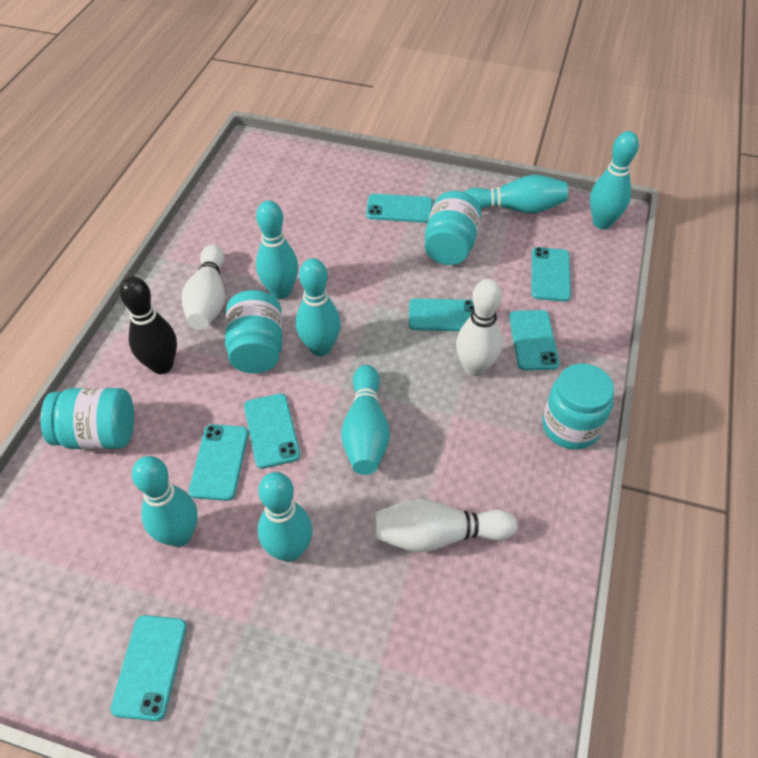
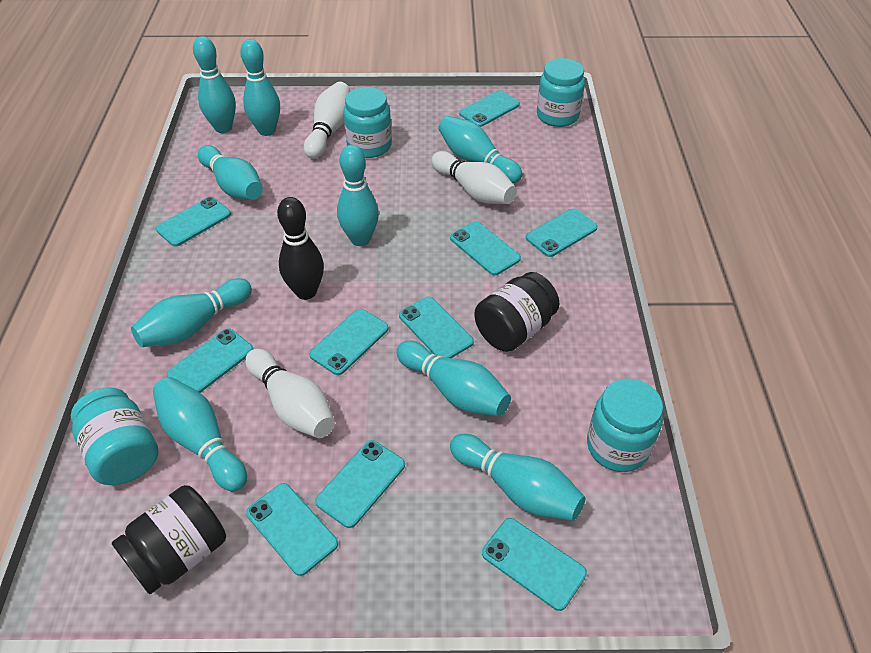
black jar: none = 0 -> [112,485,226,594] [475,272,559,352] = 2
turquoise bowling pin: [132,456,198,547] [256,201,299,299] [258,472,313,562] [296,258,341,356] [341,365,390,475] [465,175,568,213] [590,131,639,229] = 7 -> [131,278,252,347] [153,377,247,492] [193,36,236,133] [198,145,263,200] [240,39,280,136] [337,145,379,246] [396,341,511,417] [438,116,522,184] [450,434,586,521] = 9
turquoise phone: [111,615,187,721] [189,424,249,501] [244,394,300,469] [366,194,432,223] [409,298,474,331] [509,310,560,370] [532,247,571,302] = 7 -> [156,197,231,247] [167,328,253,393] [246,483,338,576] [309,309,388,375] [315,440,405,528] [399,297,474,358] [450,221,521,275] [459,90,520,127] [482,518,587,611] [526,208,598,257] = 10

